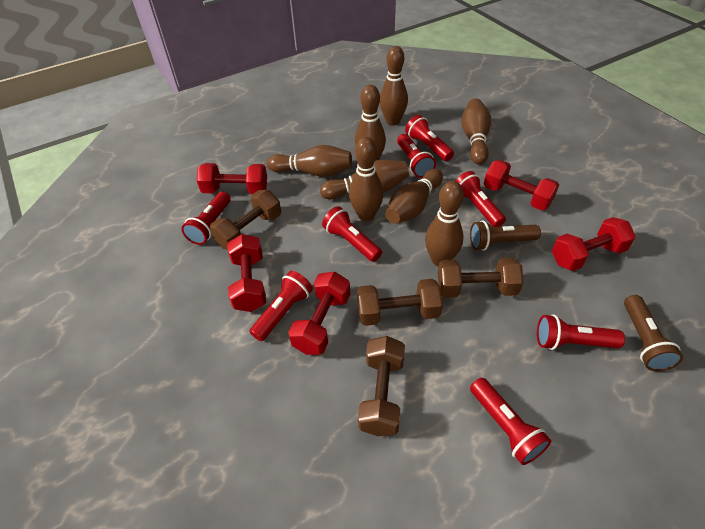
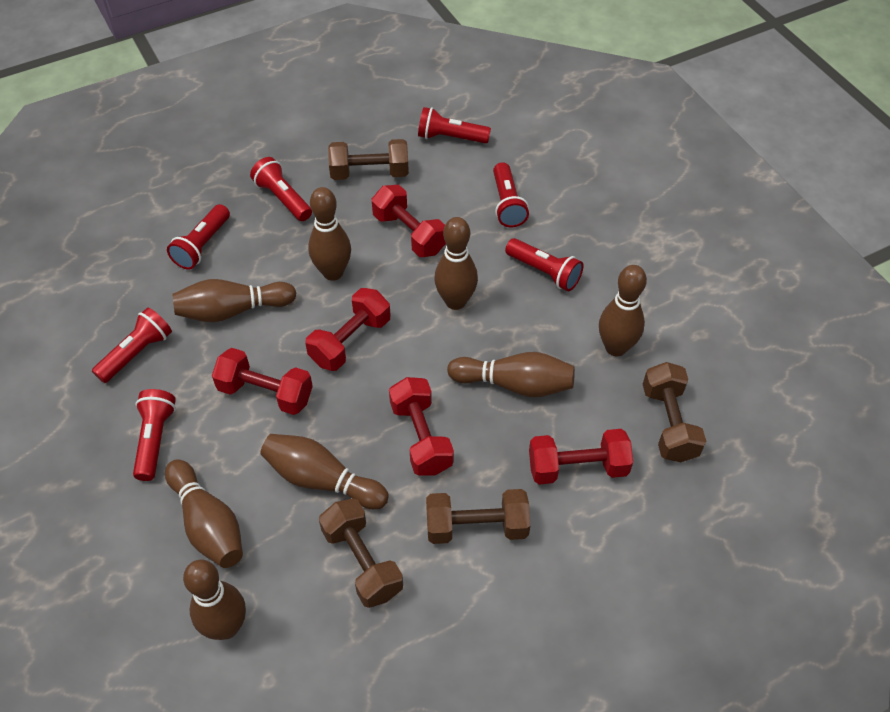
brown flashlight: [470,220,541,251] [624,295,683,371] = 2 -> none = 0
red flashlight: [181,192,230,245] [249,271,313,341] [322,206,382,262] [397,134,436,178] [405,115,454,161] [455,171,506,227] [470,378,551,465] [537,314,625,350] = 8 -> [92,307,172,383] [133,389,176,481] [167,204,230,270] [250,157,312,221] [418,107,491,144] [493,162,529,227] [505,238,584,291] = 7

